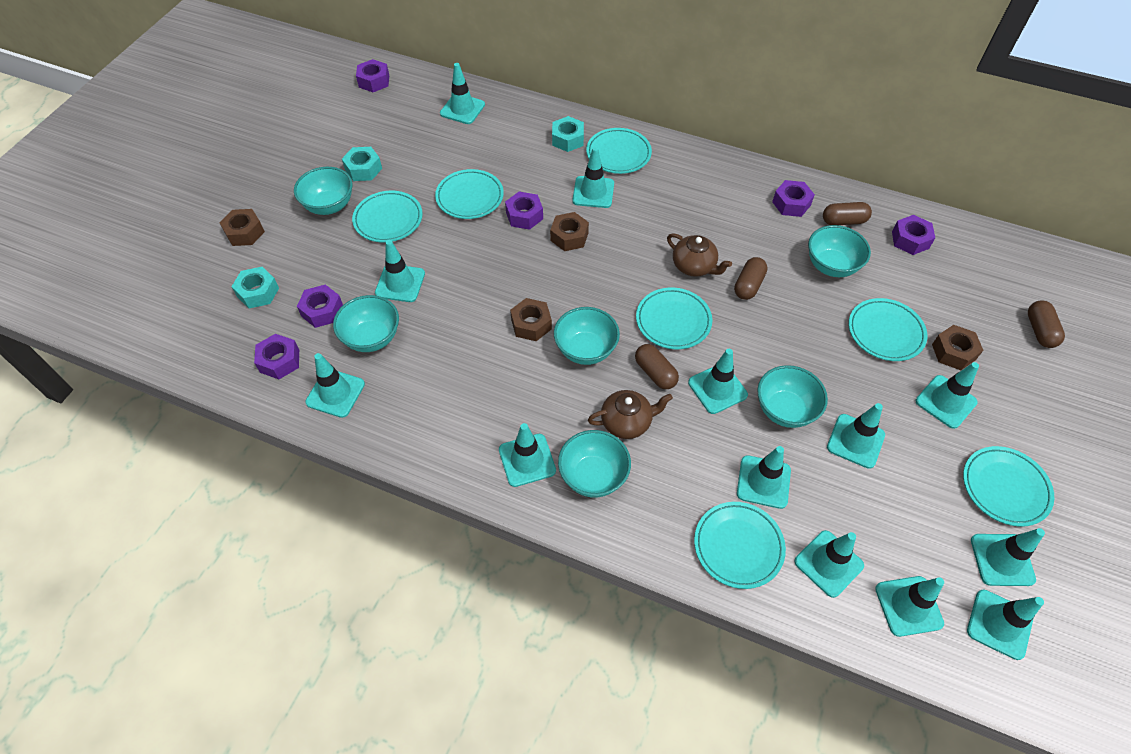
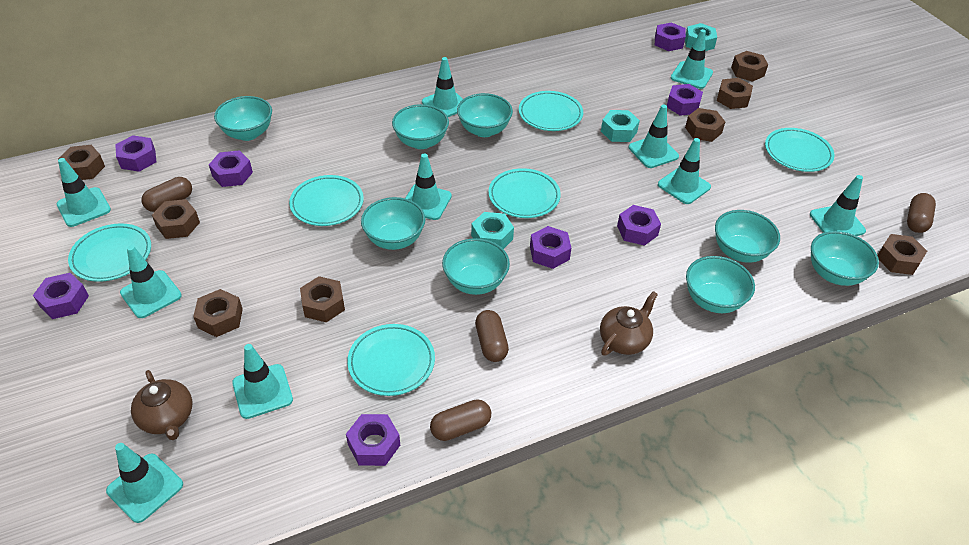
brown nut: [220,209,265,246] [510,298,552,341] [550,212,589,251] [932,325,984,370] = 4 -> [58,145,105,180] [152,199,200,239] [193,289,243,337] [300,276,345,322] [685,108,725,142] [717,78,753,109] [731,51,768,82] [877,234,927,275] = 8
purple nut: [254,334,299,379] [297,285,343,328] [356,59,389,92] [505,192,543,230] [772,180,815,217] [892,215,935,255] = 6 -> [33,273,89,319] [115,135,157,172] [209,150,253,187] [346,414,400,466] [530,226,571,269] [617,205,661,246] [655,22,686,51] [667,84,703,116] = 8
turquoise bowl: [294,167,352,215] [333,295,399,352] [554,307,620,365] [558,430,631,498] [757,365,828,428] [808,225,871,277] = 6 -> [214,96,272,141] [361,197,425,250] [392,104,449,149] [442,238,510,295] [457,93,513,137] [686,256,755,313] [715,210,780,262] [811,231,879,286] = 8
turquoise plate: [352,191,423,242] [435,169,504,219] [586,128,652,174] [636,288,712,349] [694,502,786,589] [848,298,928,361] [963,446,1054,527] = 7 -> [68,223,151,282] [289,175,364,226] [347,324,435,396] [488,168,561,218] [519,91,583,131] [765,128,835,172] = 6
turquoise traffic cone: [305,353,365,418] [375,240,425,302] [440,63,485,124] [499,423,556,487] [572,147,614,208] [688,349,748,414] [737,446,791,509] [794,530,864,598] [827,403,885,469] [875,576,944,637] [916,362,979,429] [967,590,1044,660] [971,528,1045,586] = 13 -> [57,158,111,227] [106,443,183,523] [120,245,182,318] [232,344,293,419] [405,154,452,220] [422,57,463,117] [629,104,679,168] [658,138,711,204] [671,29,713,89] [810,175,866,236] = 10

